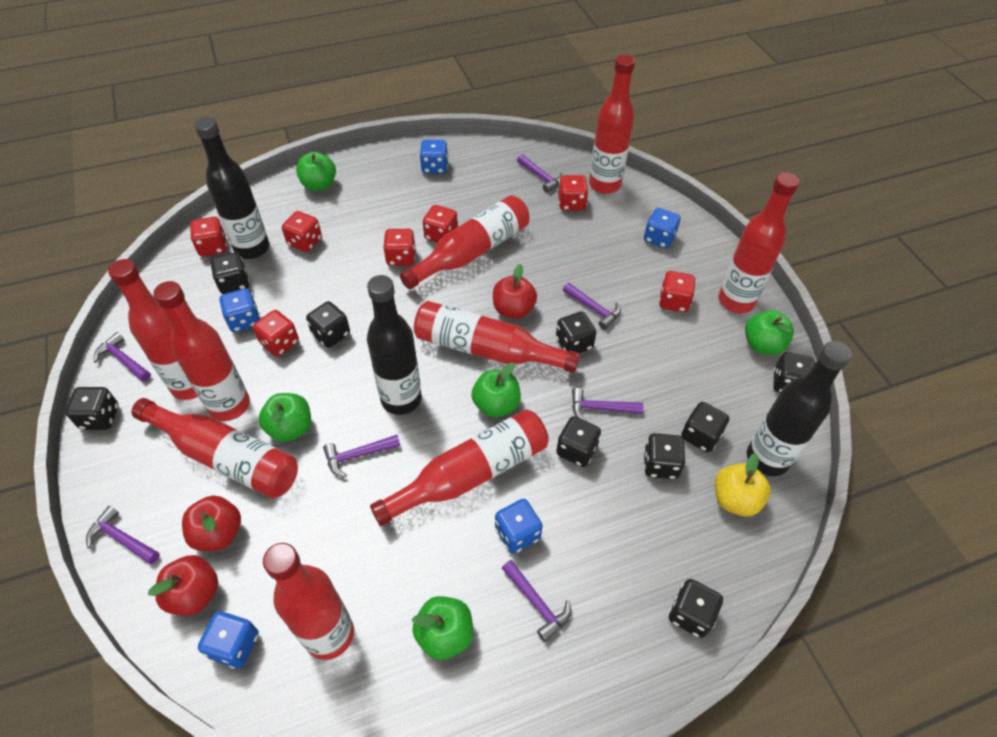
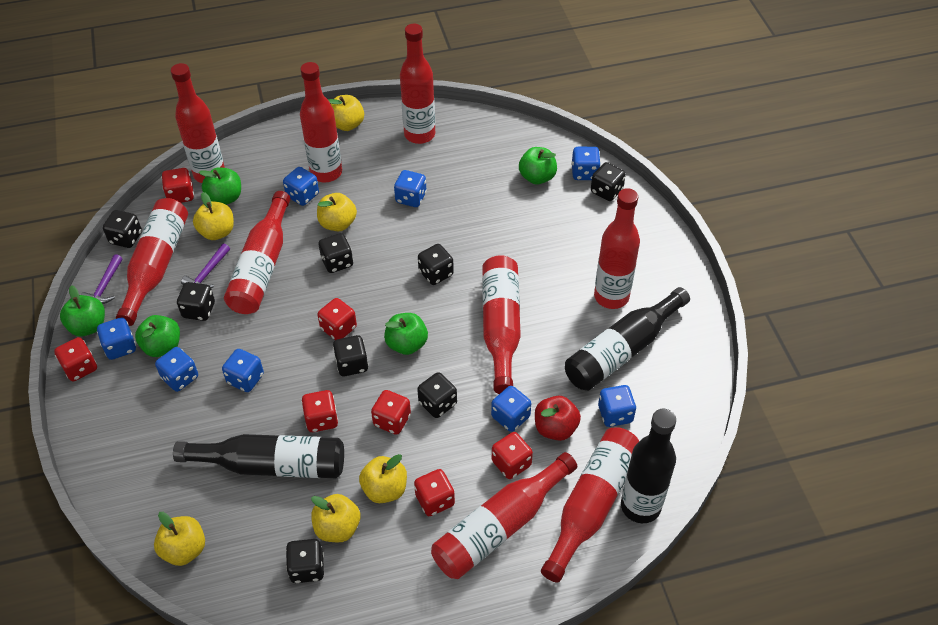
black dice: [65,387,118,430] [210,252,249,294] [306,301,350,348] [556,312,597,353] [556,416,601,467] [644,433,686,479] [669,579,723,638] [681,402,729,452] [773,352,815,393] = 9 -> [103,210,142,248] [177,282,215,321] [286,539,324,583] [319,233,353,273] [333,335,368,376] [417,372,457,418] [418,244,454,285] [591,162,626,201] = 8
blue dice: [198,612,259,669] [220,288,260,332] [420,139,448,174] [495,499,543,554] [644,208,681,249] = 5 -> [97,317,136,360] [155,347,198,392] [222,349,264,392] [283,167,319,206] [394,170,427,207] [491,386,531,432] [571,147,601,180] [598,385,636,427] = 8
purple hammer: [86,506,160,564] [94,332,151,382] [323,435,400,477] [502,560,571,642] [517,154,564,193] [563,283,621,330] [572,388,643,421] = 7 -> [81,254,122,304] [181,244,230,288] = 2
red apple: [148,555,218,616] [182,495,241,551] [493,264,537,319] = 3 -> [535,396,581,441] = 1
yellow apple: [715,453,771,517] = 1 -> [154,512,205,566] [193,192,234,240] [311,494,360,542] [317,193,357,231] [328,95,364,131] [359,454,407,503] = 6

